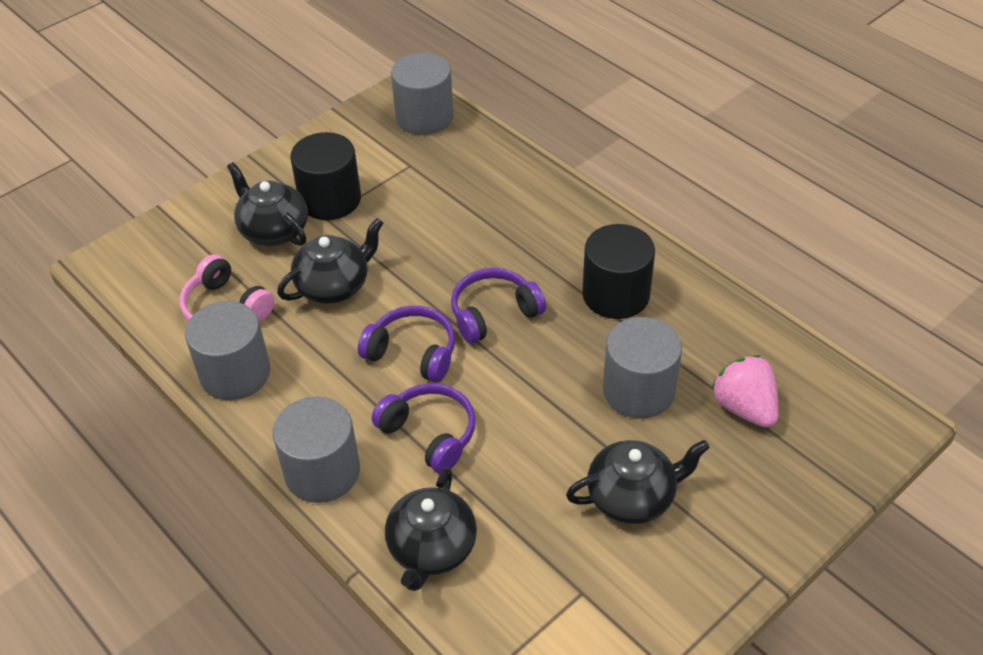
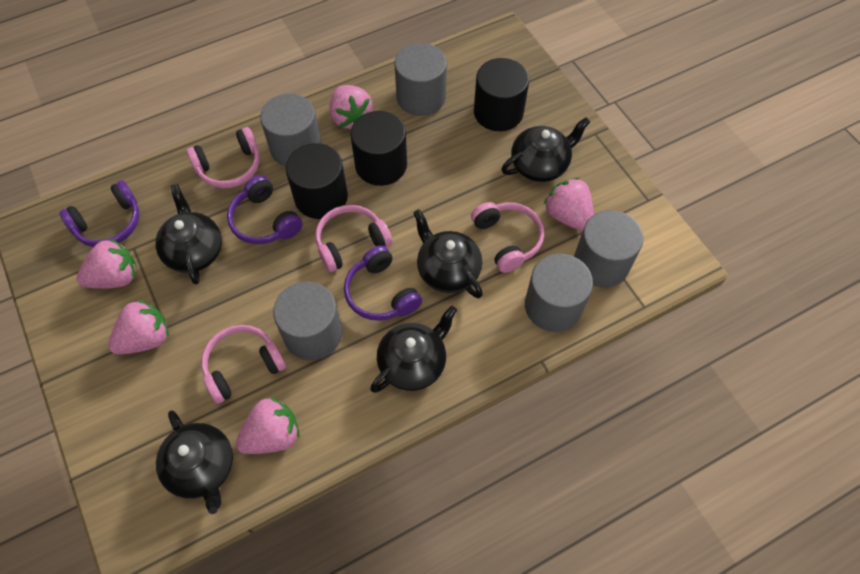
black cylinder: [290,132,361,220] [582,224,655,319] = 2 -> [286,143,348,219] [350,111,407,186] [474,58,529,131] = 3
black teapot: [227,162,308,246] [277,218,383,304] [385,467,477,591] [566,440,710,524] = 4 -> [155,184,222,285] [156,411,233,514] [370,305,457,393] [413,209,483,298] [501,117,590,182] = 5
grey cylinder: [185,301,270,400] [273,397,360,503] [391,52,454,135] [603,317,682,418] = 4 -> [260,94,321,167] [273,281,342,360] [395,43,447,116] [525,254,593,332] [574,210,643,287] = 5
pink headphones: [180,254,275,322] = 1 -> [187,127,260,188] [201,325,286,404] [315,205,392,272] [471,202,544,273] = 4
pink strawberry: [711,355,779,427] = 1 -> [77,238,136,289] [108,299,169,355] [236,397,299,454] [329,85,372,129] [544,178,594,231] = 5

